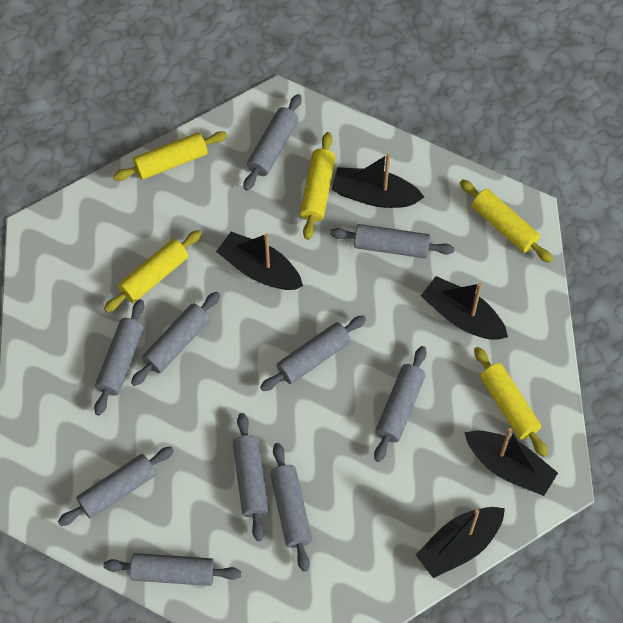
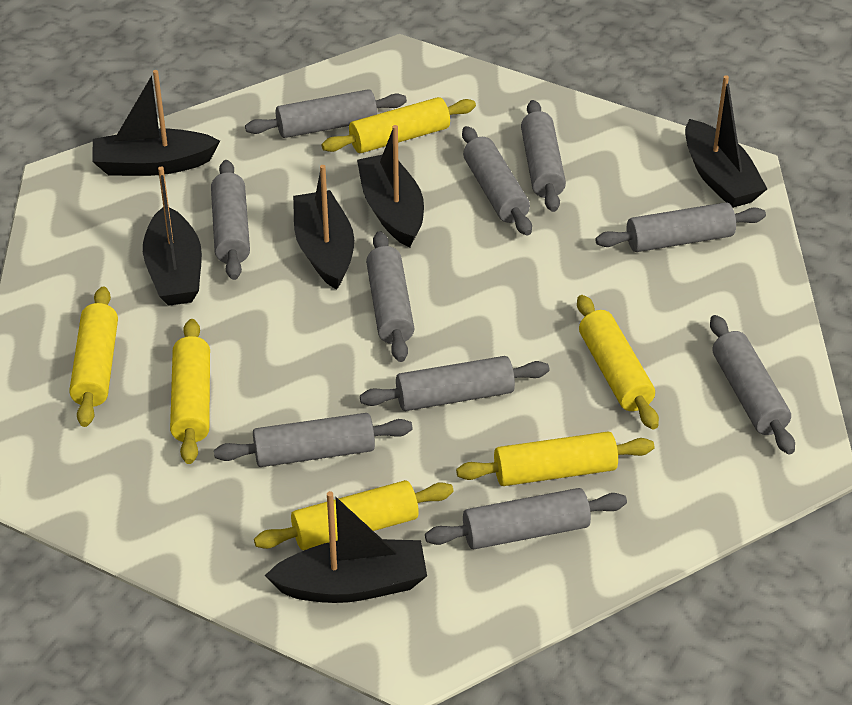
black boat: [216,232,303,290] [331,154,424,208] [416,507,505,578] [421,276,508,340] [464,428,558,496] = 5 -> [92,70,220,176] [143,167,202,306] [264,491,427,603] [293,165,354,290] [357,125,424,248] [685,75,767,208] = 6
yellow rolling pin: [104,230,202,312] [113,131,227,181] [300,132,336,240] [460,179,553,263] [474,347,548,457] = 5 -> [69,287,118,427] [170,319,210,464] [254,480,454,550] [322,97,476,153] [456,432,654,486] [577,295,659,429] = 6

